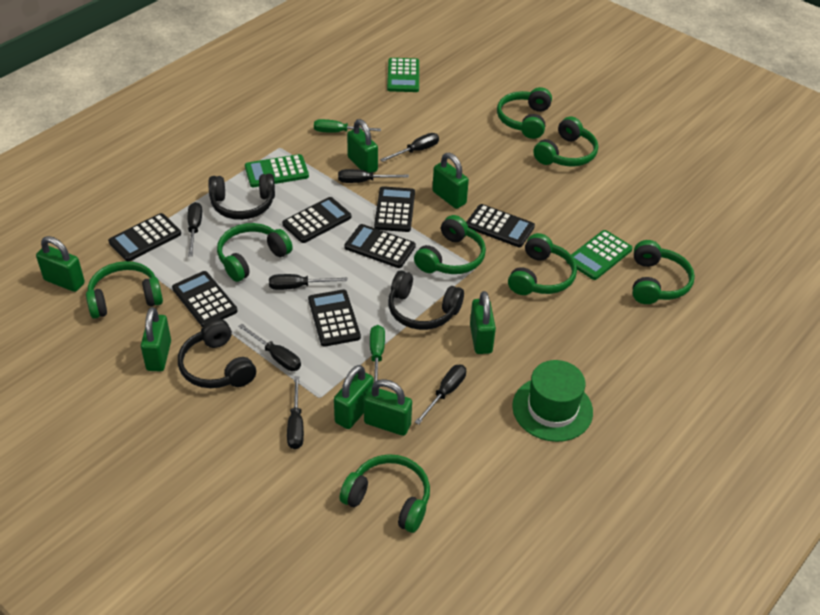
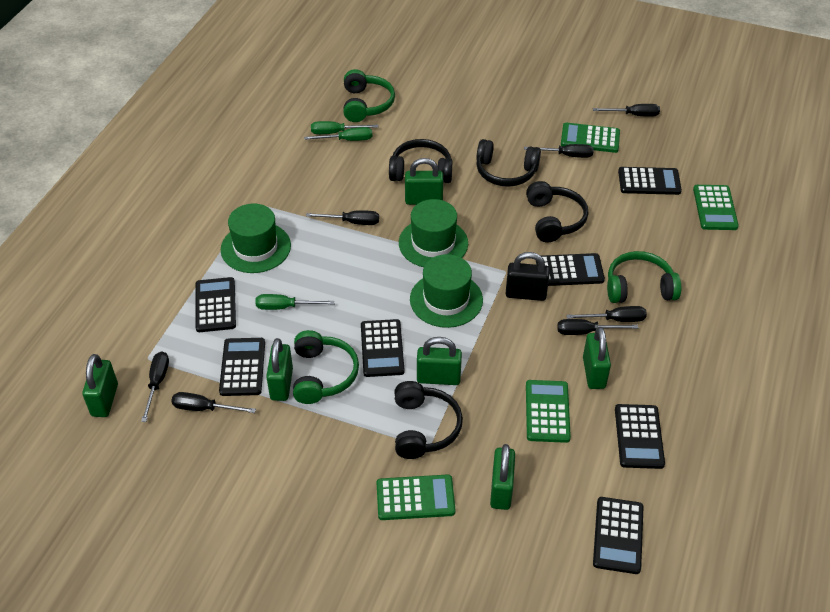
black headphones: [178,318,256,388] [208,174,275,220] [388,270,464,330] = 3 -> [389,139,452,183] [394,381,463,459] [476,139,541,187] [526,181,588,242] = 4
black padlock: none = 0 -> [506,252,550,301] = 1
green calculator: [245,154,309,187] [387,58,419,92] [566,230,633,280] = 3 -> [376,474,455,520] [526,380,571,443] [561,123,620,153] [693,185,739,230] = 4
green hat: [512,360,593,442] = 1 -> [221,204,291,273] [399,199,468,267] [410,254,483,328] = 3
green headphones: [86,261,163,319] [217,223,293,282] [339,454,430,533] [414,215,486,274] [497,87,552,139] [508,233,577,295] [533,117,598,166] [633,240,695,304] = 8 -> [293,330,359,404] [343,69,395,122] [607,251,681,303] = 3
green padlock: [36,236,85,292] [141,307,171,372] [334,365,374,429] [347,119,378,173] [364,379,412,436] [432,153,469,209] [470,291,496,354] = 7 -> [82,354,118,417] [266,338,293,401] [405,158,443,205] [417,337,462,385] [490,444,515,510] [583,327,611,389] = 6
green screwdriver: [314,119,381,133] [370,325,385,382] = 2 -> [255,294,335,310] [304,127,372,141] [311,121,378,134] = 3

